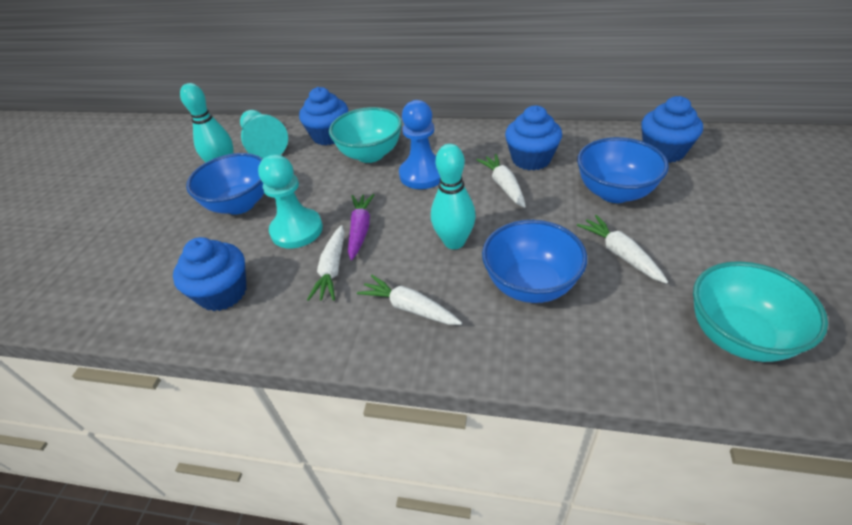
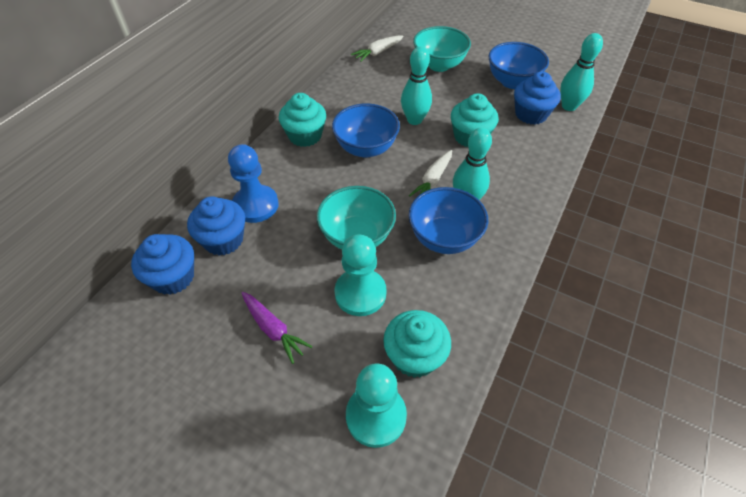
blue cupcake: [173,237,247,311] [299,87,348,145] [505,106,562,170] [641,96,703,163] = 4 -> [131,234,194,295] [187,196,245,256] [514,72,561,125] = 3
turquoise bowling pin: [180,83,233,162] [431,144,476,249] = 2 -> [401,46,432,125] [453,128,492,200] [560,33,603,111] = 3
turquoise cupcake: none = 0 -> [279,93,326,147] [383,310,451,378] [451,93,499,147] = 3
white carrot: [307,225,344,301] [357,275,462,325] [476,154,526,208] [577,215,668,284] = 4 -> [351,35,404,62] [409,150,452,196] = 2

